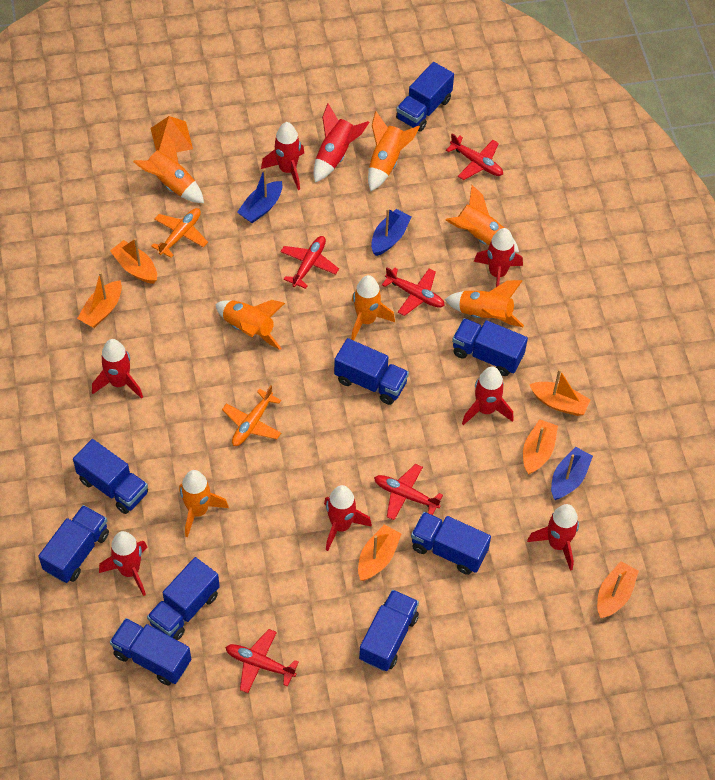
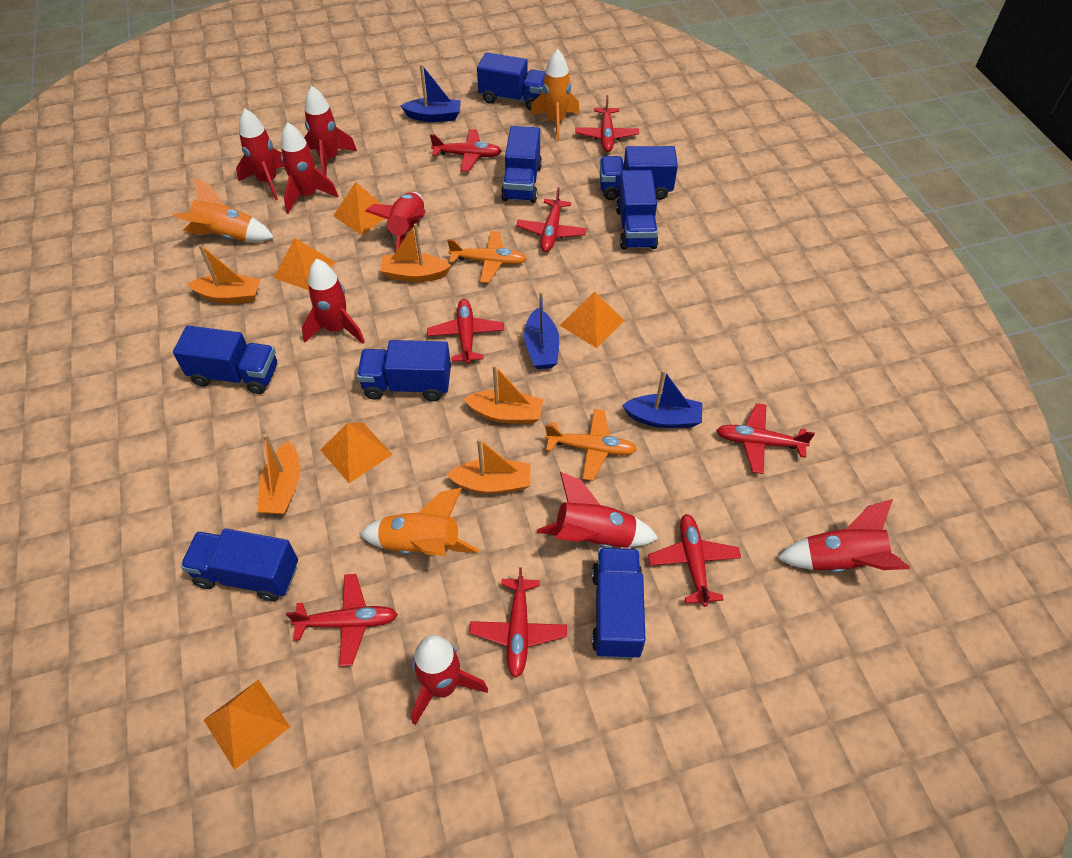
blue truck: [38,505,109,583] [73,439,148,514] [110,618,191,685] [147,557,220,640] [334,338,409,405] [359,590,419,671] [396,62,454,132] [411,512,491,575] [452,318,528,376] = 9 -> [173,325,277,394] [180,528,298,602] [357,340,451,401] [477,52,545,110] [501,126,542,203] [592,548,645,659] [600,146,678,200] [616,170,658,250] = 8
orange boat: [77,272,122,328] [110,238,157,284] [358,525,402,581] [523,419,558,474] [529,369,590,416] [597,561,639,618] = 6 -> [188,244,261,303] [258,434,300,514] [380,223,451,282] [447,438,530,494] [464,365,544,424] = 5
orange pyramid: [151,116,193,152] = 1 -> [204,680,290,770] [274,238,335,290] [321,422,392,483] [333,182,385,235] [560,292,624,348] = 5
orange rocket: [133,131,204,203] [179,470,229,537] [215,300,285,350] [351,275,395,340] [368,111,420,191] [444,280,524,327] [446,185,519,253] = 7 -> [173,177,274,242] [360,488,479,556] [530,49,580,140] = 3
red plane: [225,629,299,693] [280,236,339,289] [374,464,443,520] [382,267,445,316] [446,133,503,180] = 5 -> [286,574,398,667] [427,299,504,364] [430,129,502,172] [469,567,567,678] [516,187,587,252] [575,95,639,152] [648,514,741,607] [716,403,815,474] = 8

